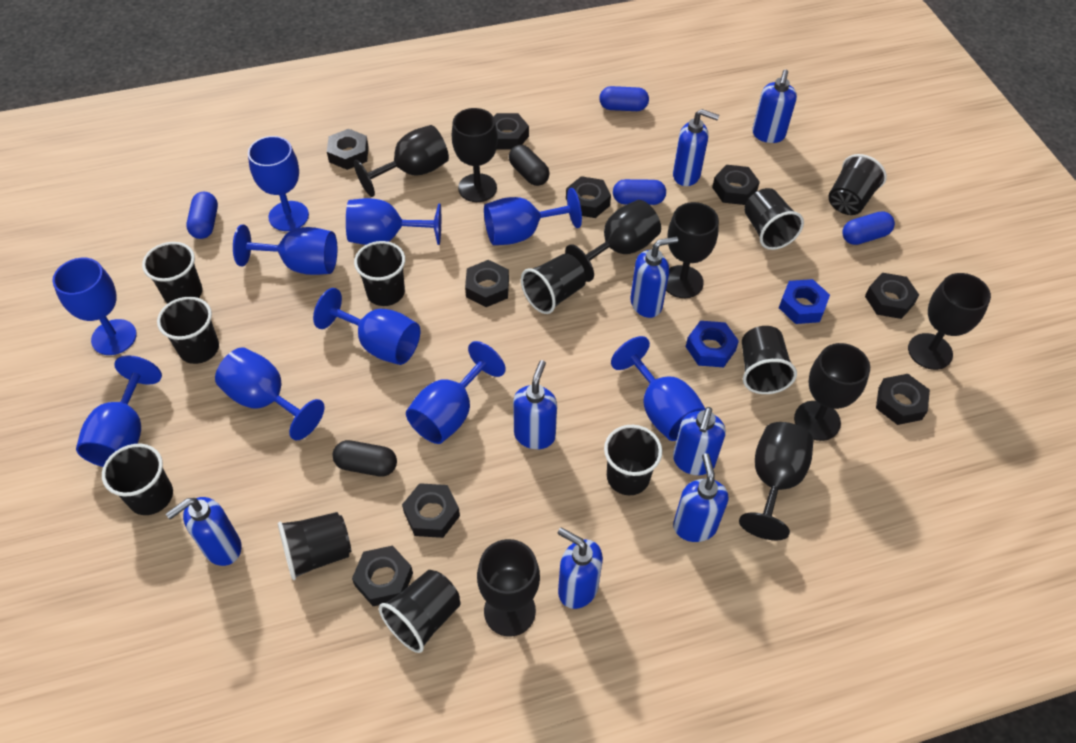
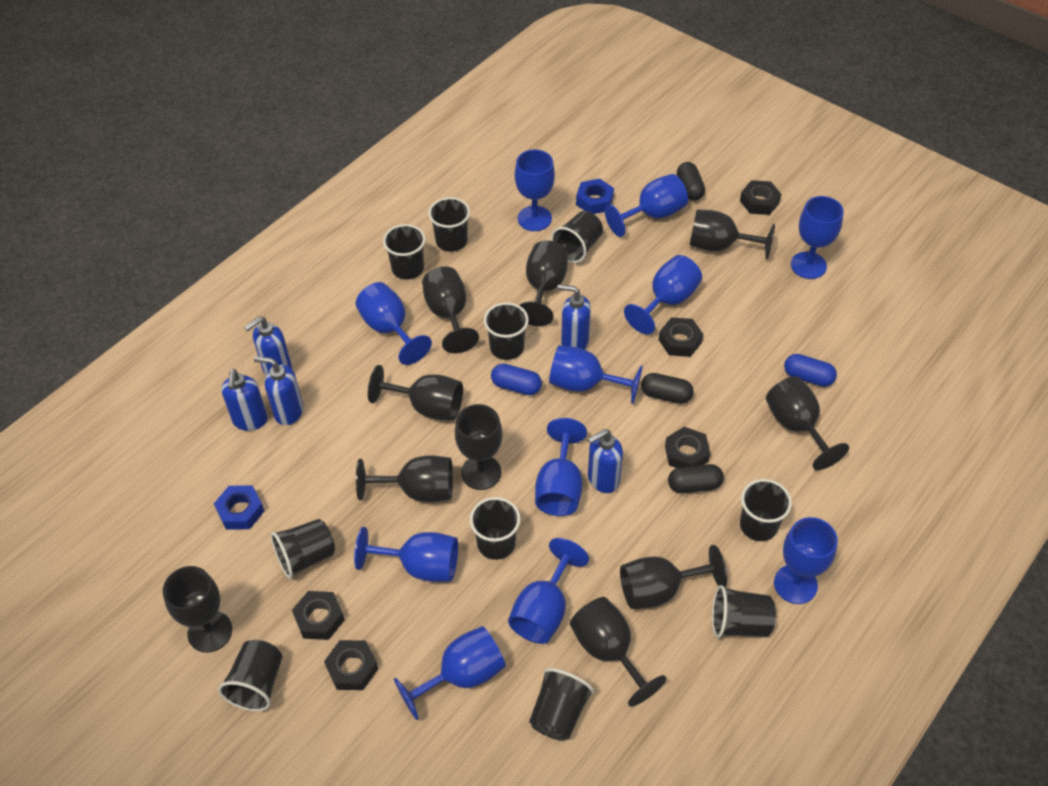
black capsule: [333,440,397,477] [509,145,550,186] = 2 -> [641,373,694,404] [668,464,724,493] [677,162,705,201] = 3
black cup: [102,444,173,515] [142,242,202,304] [157,297,219,364] [278,512,351,580] [354,241,405,306] [379,570,461,653] [521,253,586,314] [604,425,662,495] [742,326,797,394] [744,188,804,250] [828,154,887,215] = 11 -> [218,640,282,711] [271,519,335,579] [383,224,426,279] [428,197,470,252] [470,497,520,560] [484,302,529,360] [529,668,594,741] [551,211,603,263] [712,585,776,638] [740,479,792,541] = 10
black goblet: [354,125,449,197] [452,108,498,202] [477,539,540,637] [565,200,661,282] [666,202,719,298] [739,422,813,540] [794,343,870,441] [908,273,991,370] = 8 -> [163,566,232,653] [356,455,453,502] [368,365,463,421] [422,266,479,353] [455,404,503,490] [519,241,568,326] [570,597,667,707] [620,545,727,609] [690,210,775,259] [766,376,849,470] = 10
black nut: [327,129,369,170] [352,546,413,606] [402,483,460,538] [465,260,509,307] [494,113,529,150] [566,176,611,218] [712,165,760,205] [865,273,919,319] [876,374,930,425] = 9 -> [292,591,345,640] [324,640,378,690] [659,317,703,357] [665,427,710,468] [740,180,781,215] = 5
blue capsule: [186,192,218,239] [599,86,649,111] [613,179,666,205] [842,211,895,245] = 4 -> [491,364,542,395] [784,354,837,387] = 2
blue goblet: [52,258,137,355] [76,355,162,467] [215,347,324,441] [233,225,337,275] [248,136,309,231] [313,288,420,365] [346,198,441,245] [406,341,506,444] [484,188,582,245] [611,336,705,441] = 10 -> [354,527,458,582] [355,282,432,365] [394,626,506,720] [508,538,589,644] [515,150,555,231] [535,418,587,516] [549,345,643,404] [605,174,688,237] [624,255,702,334] [774,517,838,604] [791,196,844,279] = 11
blue soap dispenser: [166,497,242,566] [513,360,557,449] [558,527,603,609] [630,237,678,318] [673,109,719,186] [673,407,726,475] [673,453,728,542] [752,70,797,143] = 8 -> [221,369,268,431] [244,316,292,376] [254,356,303,425] [557,285,591,349] [588,429,623,493] = 5

